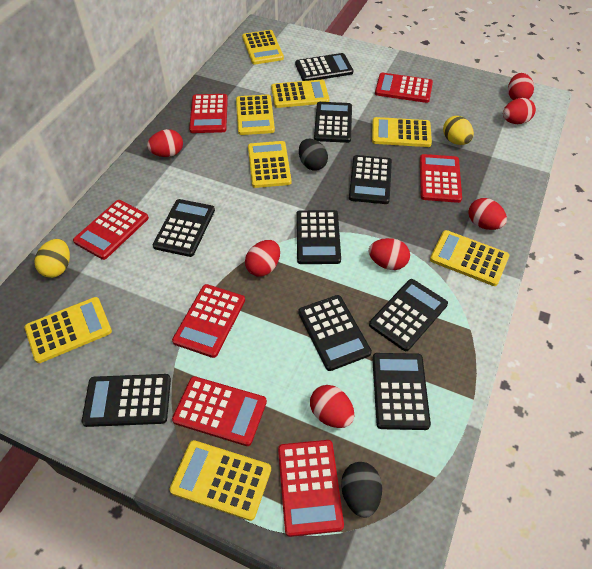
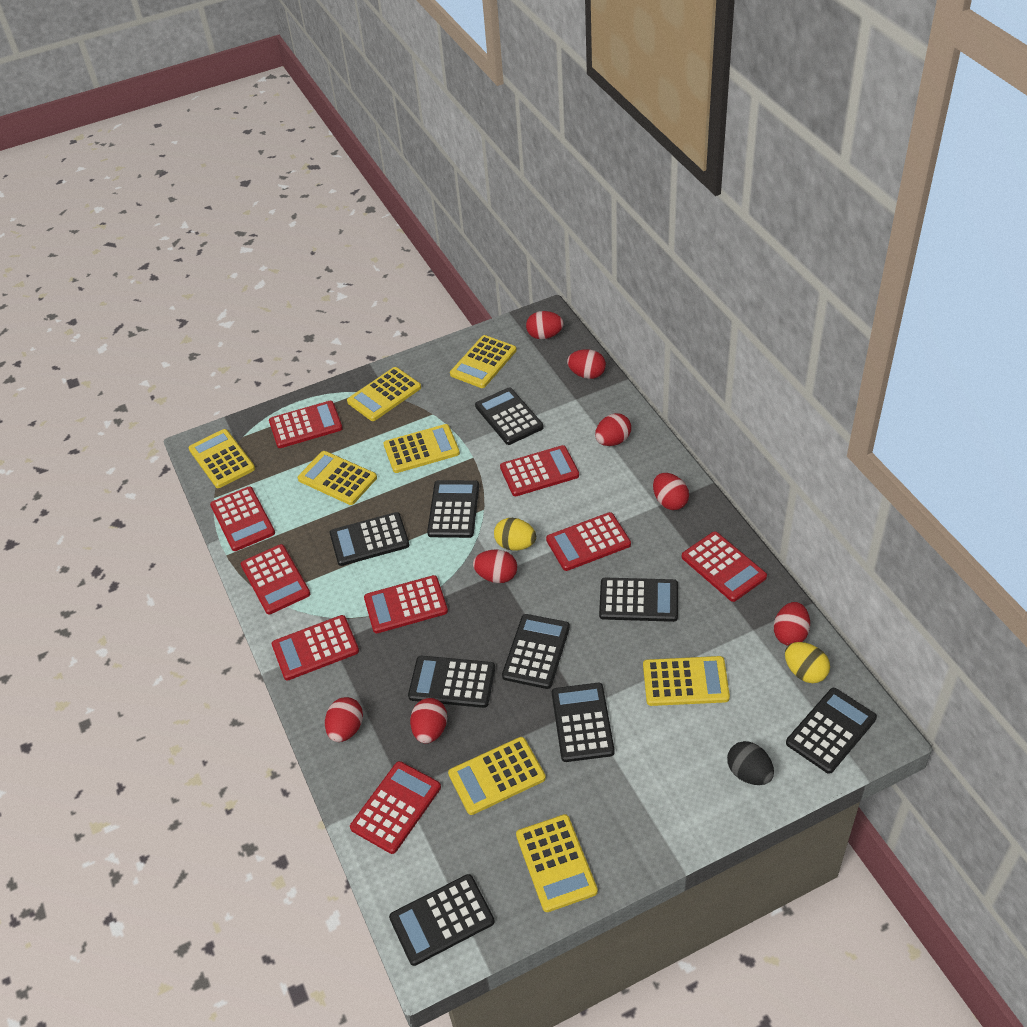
black egg: [299,139,328,171] [341,462,382,518] = 2 -> [727,741,774,785] = 1
red calculator: [73,200,149,260] [172,284,245,358] [172,376,267,446] [189,94,228,133] [278,440,344,537] [375,73,433,103] [420,154,462,203] = 7 -> [210,486,275,551] [241,544,310,614] [269,401,343,448] [271,615,359,680] [350,761,441,854] [364,575,448,633] [500,445,579,496] [546,512,631,571] [682,531,767,602] = 9
red egg: [147,129,183,157] [245,240,280,276] [310,385,354,428] [369,238,410,270] [468,198,507,230] [503,98,536,124] [508,73,534,100] = 7 -> [325,697,363,742] [410,698,447,744] [473,550,517,583] [526,311,564,339] [567,349,606,379] [595,413,631,446] [653,473,689,510] [774,602,810,646] = 8

